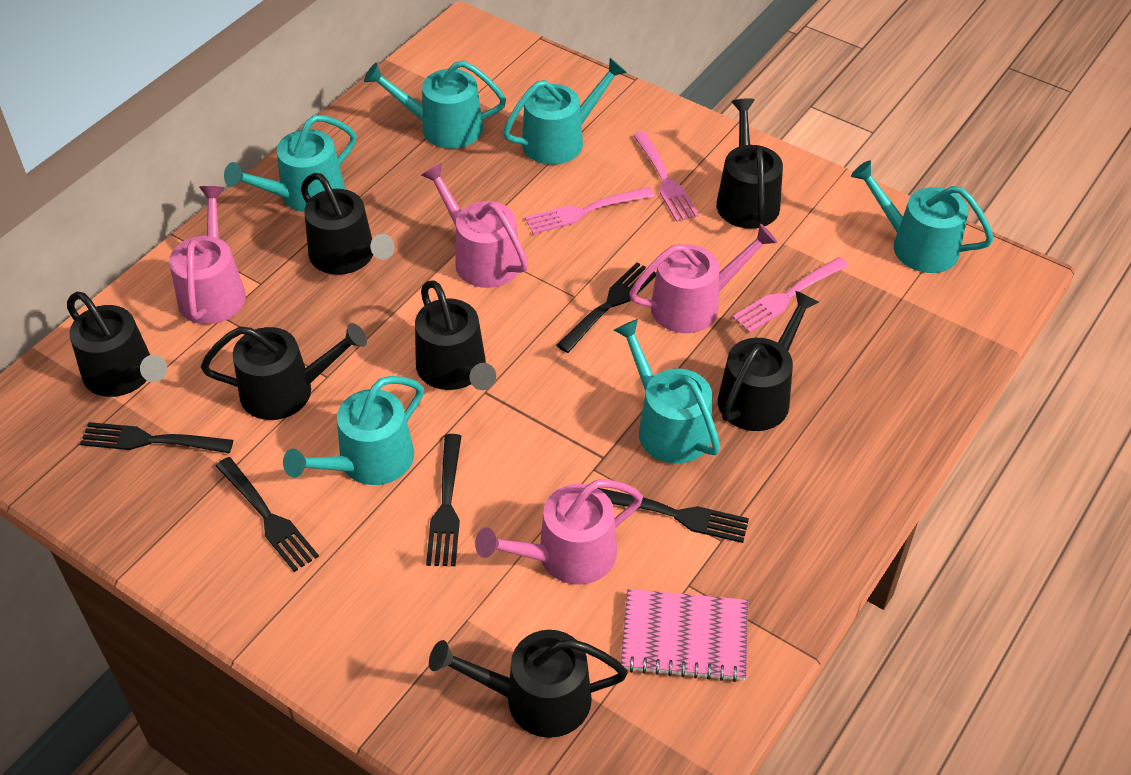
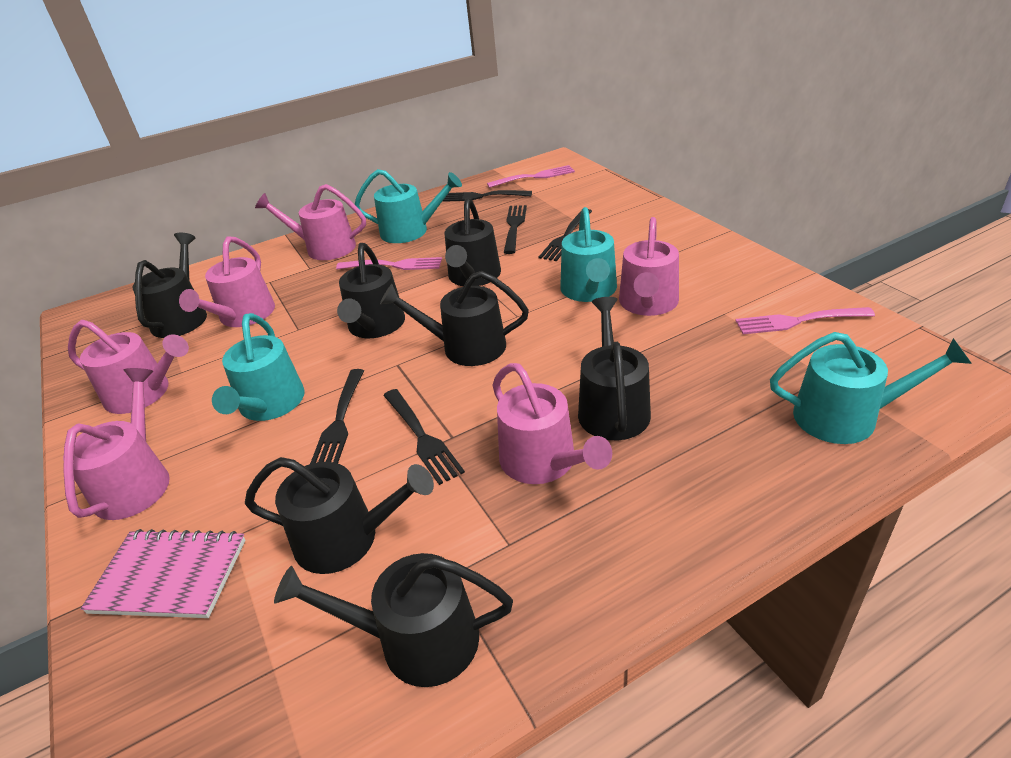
pink watering can: [169,186,246,324] [421,163,528,288] [475,479,643,585] [629,224,777,333] = 4 -> [63,368,170,520] [68,320,189,414] [179,237,275,327] [255,184,366,260] [492,363,612,484] [619,217,679,316] = 6
turquoise watering can: [224,115,356,212] [283,376,424,485] [364,61,506,149] [503,58,627,165] [614,319,720,463] [851,160,994,273] = 6 -> [212,313,305,421] [355,169,462,243] [560,207,617,302] [770,332,972,444] = 4

